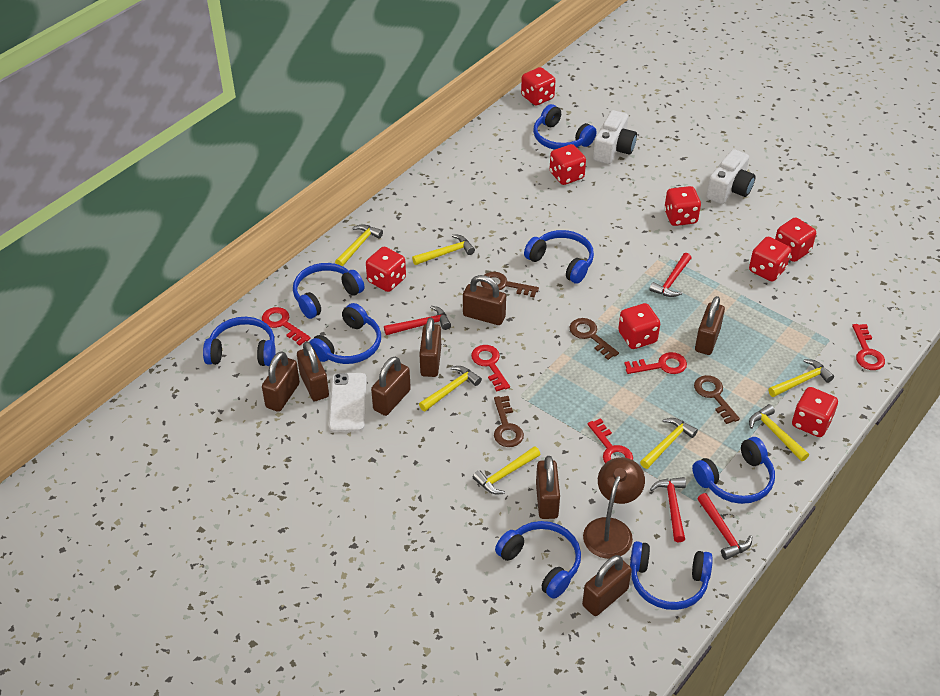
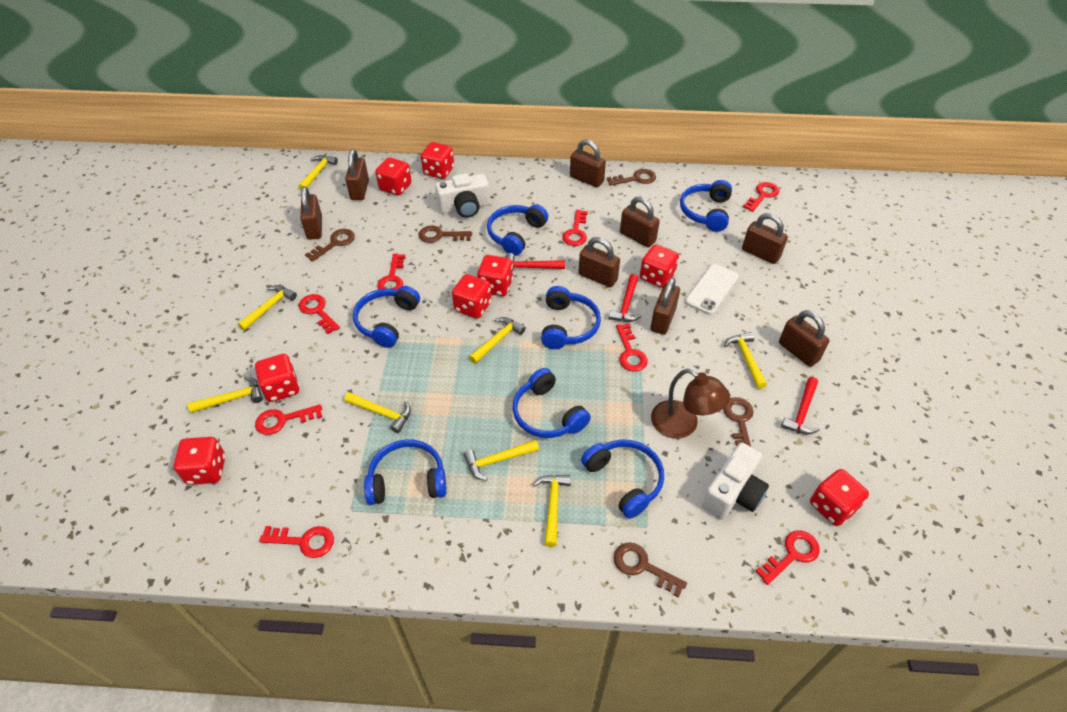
blue headphones: [203,317,276,366] [293,263,365,319] [309,303,381,364] [495,521,581,599] [524,230,594,284] [533,104,597,150] [630,541,713,610] [692,437,775,504] = 8 -> [353,286,420,348] [364,440,447,505] [487,204,548,256] [512,368,591,438] [541,286,601,349] [581,439,664,519] [680,180,732,232] = 7
brown key: [481,272,539,297] [494,396,524,447] [570,318,619,360] [694,375,740,424] = 4 -> [305,229,355,262] [419,226,472,243] [607,169,656,186] [614,543,687,598] [723,397,754,447] = 5
red hammer: [384,306,451,335] [649,253,691,297] [650,477,686,542] [697,493,752,560] = 4 -> [506,253,565,277] [609,274,642,322] [781,377,820,434] = 3
red key: [262,307,311,346] [471,345,510,391] [588,418,633,463] [624,352,687,374] [852,324,885,370] = 5 -> [255,404,322,435] [259,526,334,558] [299,294,340,334] [377,254,405,290] [562,210,588,246] [616,324,648,372] [743,182,780,212] [755,531,820,585] = 8
yellow hammer: [335,224,383,266] [412,234,475,265] [419,366,482,411] [473,446,540,494] [640,418,698,469] [749,404,809,461] [768,359,834,397] = 7 -> [188,376,263,413] [238,285,297,331] [298,155,338,190] [344,392,411,433] [464,440,539,481] [469,317,526,364] [533,475,571,547] [724,332,767,389] = 8

